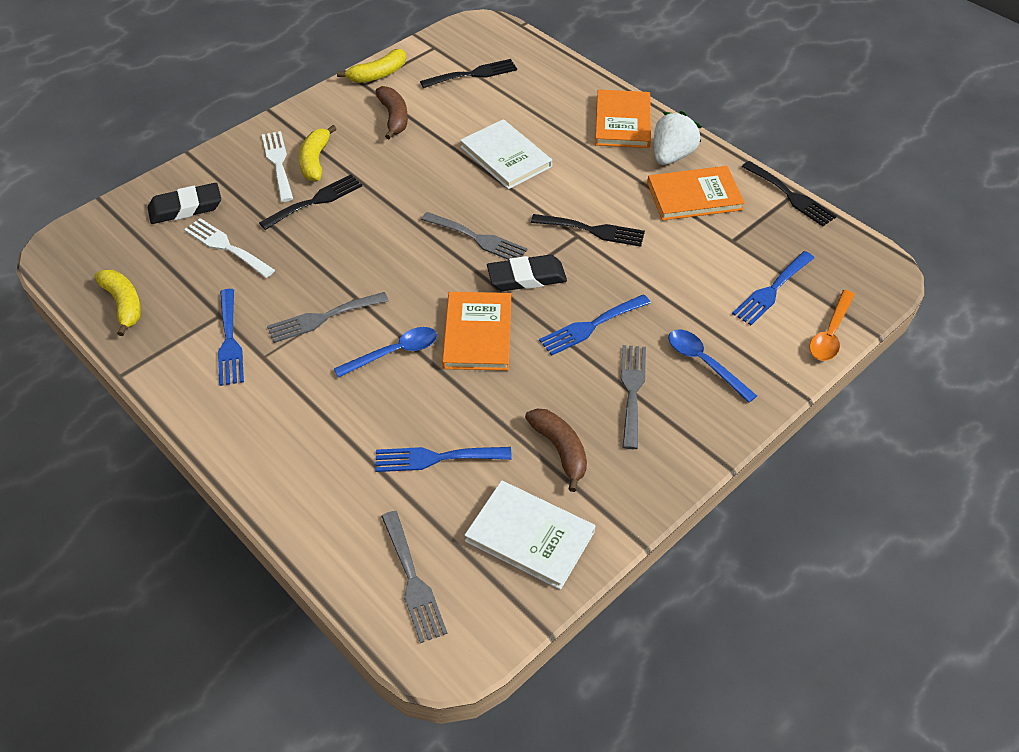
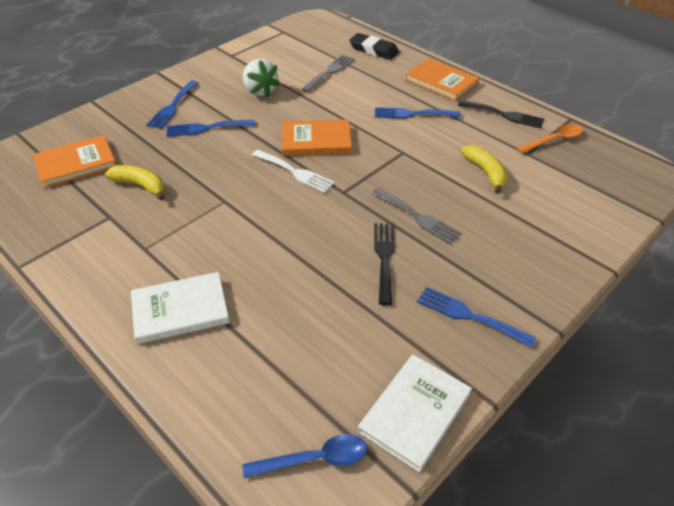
black eraser: [148,183,221,224] [487,255,567,291] = 2 -> [349,33,399,60] = 1
black fork: [259,174,362,230] [420,59,517,88] [531,214,645,247] [742,161,837,226] = 4 -> [374,223,395,305] [458,100,545,128] = 2
blue spoon: [334,327,437,378] [668,329,757,403] = 2 -> [243,434,367,478] = 1
brown banana: [375,86,408,139] [525,408,587,492] = 2 -> none = 0
grey fork: [267,292,389,343] [381,511,448,643] [421,212,528,260] [621,345,646,449] = 4 -> [302,55,354,92] [371,188,461,244] = 2
white fork: [184,218,275,278] [262,131,293,202] = 2 -> [252,150,335,193] = 1
yellow banana: [94,270,141,336] [299,125,336,182] [337,49,406,83] = 3 -> [105,165,165,200] [461,145,508,194] = 2

